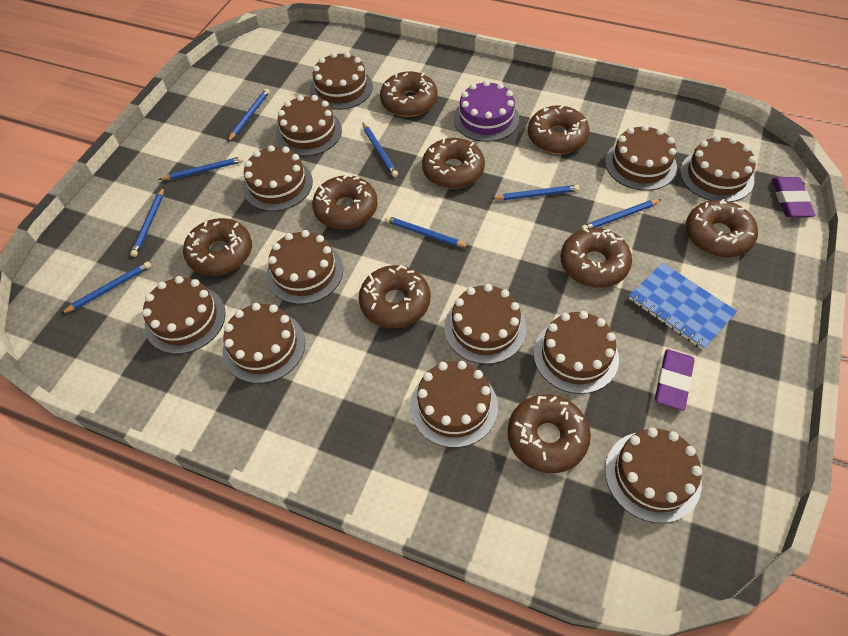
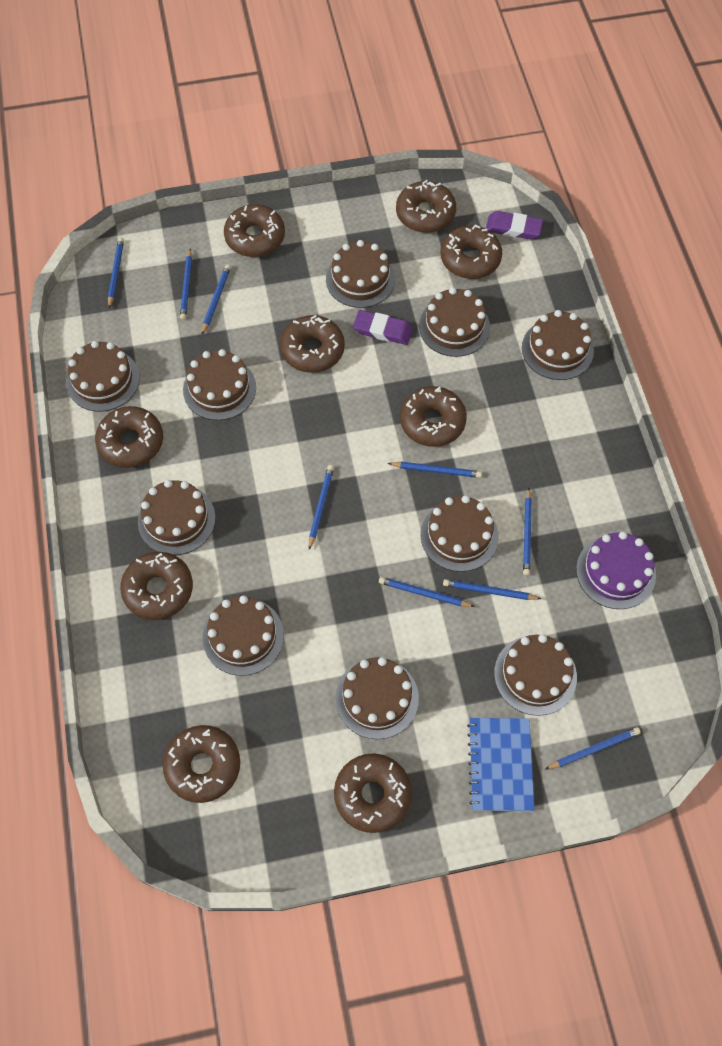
blue pencil: [61,262,151,314] [130,187,164,257] [158,156,244,180] [228,89,270,142] [362,122,398,177] [385,216,469,247] [491,185,580,200] [581,199,662,229] = 8 -> [108,237,124,308] [180,249,192,320] [202,264,231,335] [309,465,334,550] [379,577,475,607] [388,462,482,478] [443,579,542,600] [523,488,532,576] [545,727,641,770] = 9
brown cake: [142,276,226,354] [223,303,305,383] [243,145,313,211] [266,230,343,304] [276,95,342,156] [310,52,373,110] [410,361,498,448] [444,284,526,364] [533,311,619,394] [605,125,677,191] [605,428,702,523] [680,135,757,202] = 12 -> [66,341,140,412] [138,480,215,555] [183,349,256,420] [203,595,284,676] [326,240,395,308] [335,657,419,739] [419,287,490,357] [421,495,499,572] [494,634,577,716] [522,310,594,380] = 10

